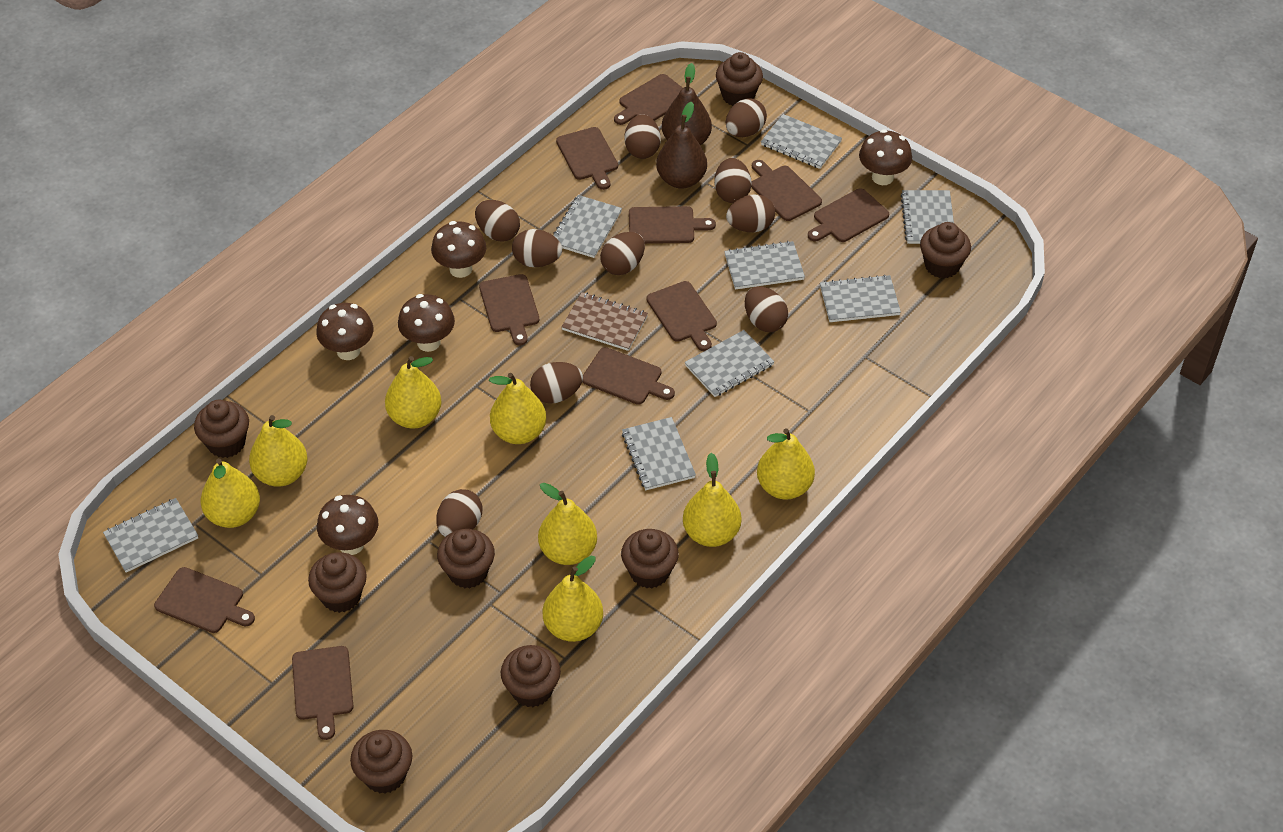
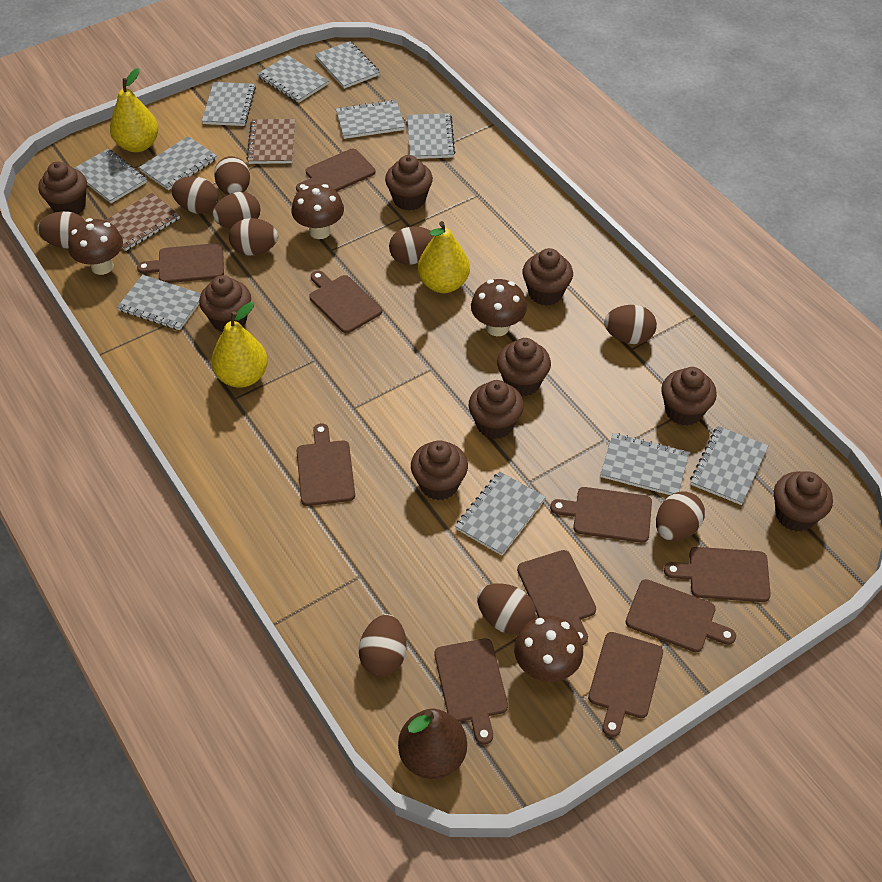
brown cupcake: [194,400,249,458] [308,553,367,613] [350,730,412,794] [437,529,495,588] [501,645,561,707] [621,529,679,588] [716,52,763,106] [920,222,971,279] = 8 -> [38,161,87,214] [199,275,251,332] [385,155,433,211] [411,440,468,500] [469,380,524,439] [497,338,551,396] [522,248,573,306] [661,367,717,426] [774,471,833,532] = 9
brown mushroom: [316,303,374,360] [317,495,378,555] [398,294,455,352] [431,221,486,278] [859,129,912,185] = 5 -> [68,218,123,275] [292,184,344,239] [471,279,527,336] [514,616,583,682] = 4
brown notebook: [561,292,648,351] = 1 -> [105,193,180,251] [246,119,295,164] = 2
brown pear: [656,102,707,189] [662,63,712,146] = 2 -> [398,708,467,779] = 1
grey notebook: [103,498,198,572] [553,195,622,258] [622,417,696,490] [685,330,774,397] [724,241,805,290] [761,114,842,169] [820,275,901,322] [901,190,954,244] = 8 -> [74,149,147,203] [117,275,201,330] [139,136,217,190] [202,82,256,126] [257,55,329,103] [315,41,380,89] [336,100,405,139] [407,113,455,159] [455,471,546,555] [600,433,689,495] [690,426,769,505] = 11
yellow pear: [200,458,260,528] [249,415,308,487] [385,356,441,429] [489,373,546,444] [538,483,597,565] [543,556,603,642] [683,453,741,547] [757,428,815,500] = 8 -> [110,68,158,152] [211,302,268,388] [418,221,470,293] = 3

